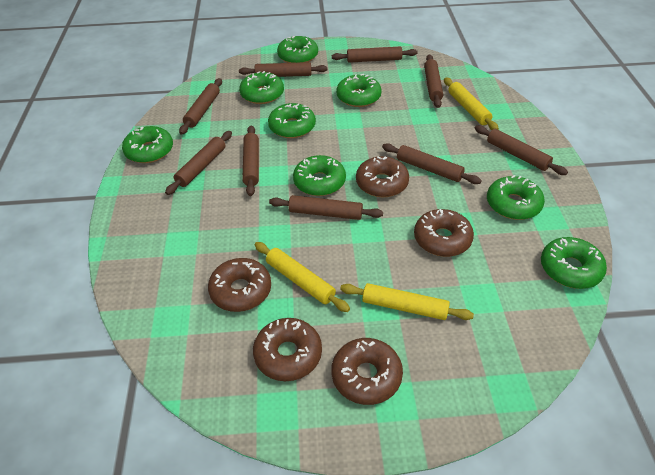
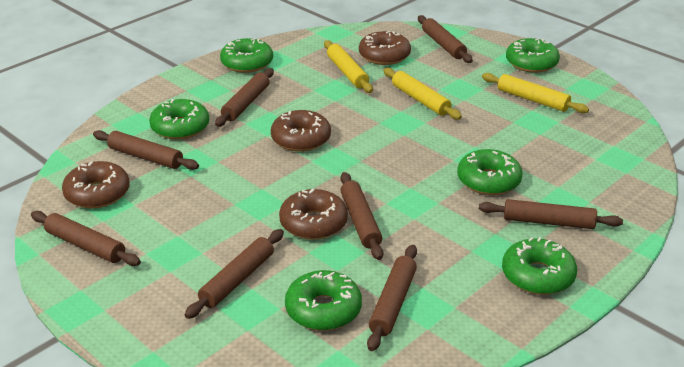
brown donut: [208,258,271,312] [253,318,322,381] [331,338,403,405] [356,156,409,197] [414,209,474,257] = 5 -> [62,161,130,209] [271,110,331,152] [279,189,348,240] [359,31,411,65] = 4
brown rolling pin: [165,131,232,195] [179,78,222,135] [239,62,327,77] [242,125,259,196] [269,195,383,220] [332,47,418,63] [382,143,481,184] [424,55,443,108] [475,125,568,175] = 9 -> [31,211,141,266] [93,130,199,170] [185,229,284,319] [215,68,274,127] [340,172,383,260] [367,245,417,351] [418,15,473,63] [479,199,623,229] = 8
green donut: [122,126,173,163] [239,71,284,104] [268,103,316,138] [277,36,318,63] [293,155,346,196] [336,74,382,107] [487,175,545,220] [541,237,607,289] = 8 -> [149,99,209,140] [220,38,273,73] [285,270,362,331] [457,149,523,195] [502,237,577,295] [506,38,560,73] = 6

